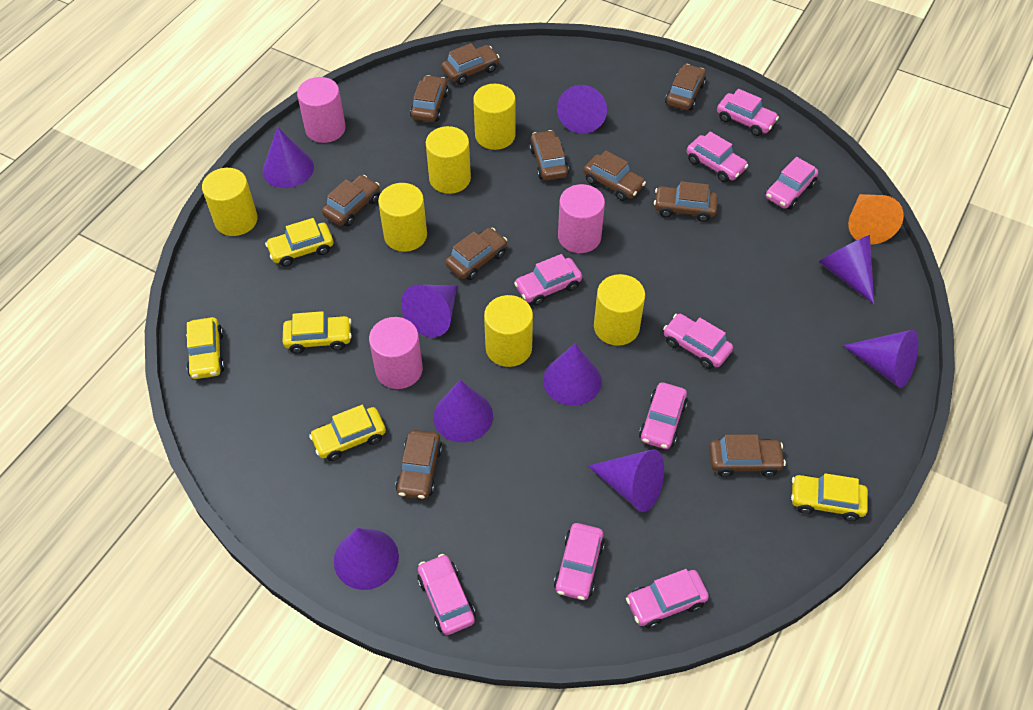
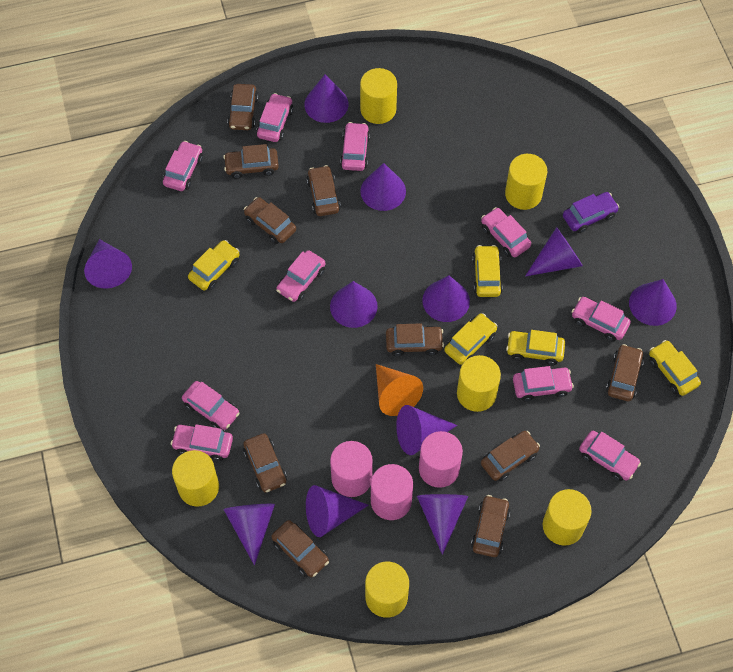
pink car: [417,554,475,635] [514,254,582,306] [554,523,605,600] [626,569,709,629] [639,382,688,449] [663,314,733,369] [687,132,748,182] [717,89,779,136] [765,157,818,210] = 9 -> [163,141,203,191] [171,424,233,461] [182,381,240,430] [256,93,293,142] [276,250,325,302] [340,122,370,171] [481,207,531,257] [513,366,574,401] [572,297,631,342] [579,431,641,481] = 10
purple car: none = 0 -> [563,192,619,233] = 1
purple cone: [263,127,314,188] [334,528,399,590] [401,285,458,337] [433,380,493,442] [543,343,602,406] [557,85,607,134] [588,449,664,512] [819,235,874,304] [843,330,918,388] = 9 -> [84,239,132,289] [223,504,275,565] [304,74,348,123] [306,485,368,537] [330,281,378,328] [360,163,406,211] [396,405,458,455] [417,494,468,555] [422,276,470,322] [525,227,583,276] [629,279,677,326] = 11

